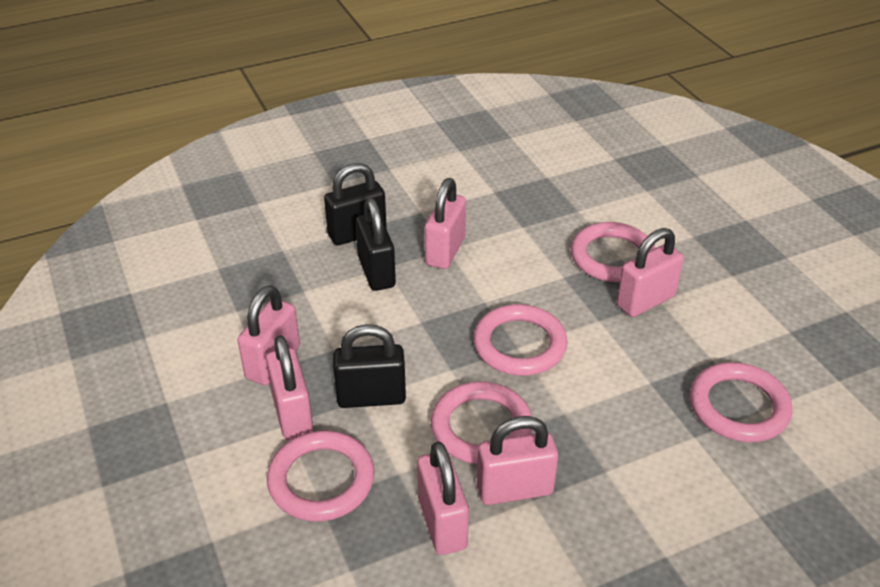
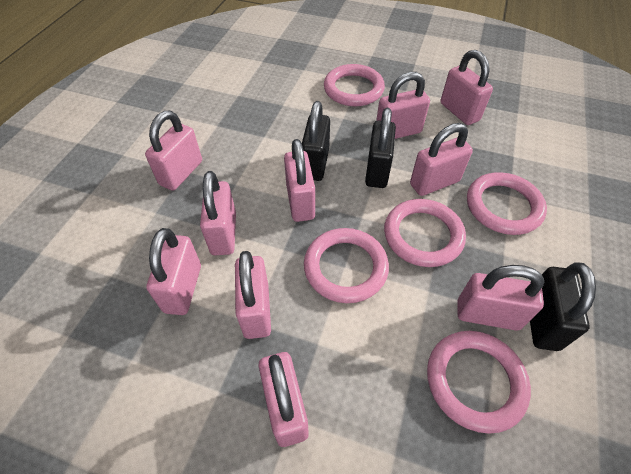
pink padlock: [238,285,300,385] [266,335,313,440] [417,441,469,555] [425,178,466,269] [477,416,558,505] [617,228,684,317] = 6 -> [145,111,202,191] [146,228,201,315] [200,171,236,255] [235,251,271,339] [258,352,309,447] [284,139,315,222] [376,72,430,139] [410,123,473,196] [440,50,493,125] [458,265,544,331] = 10

